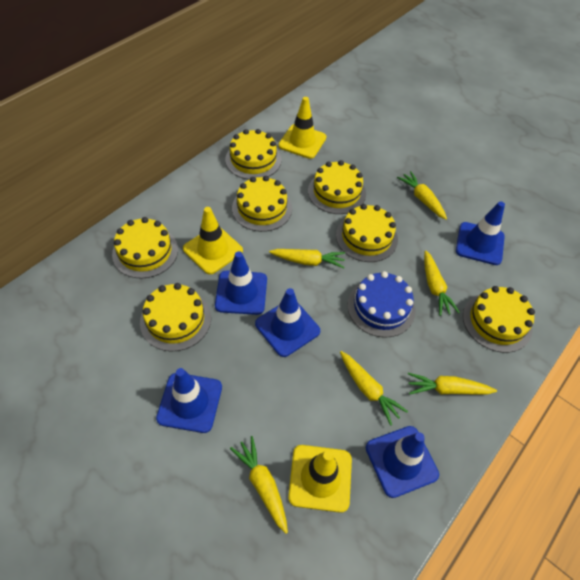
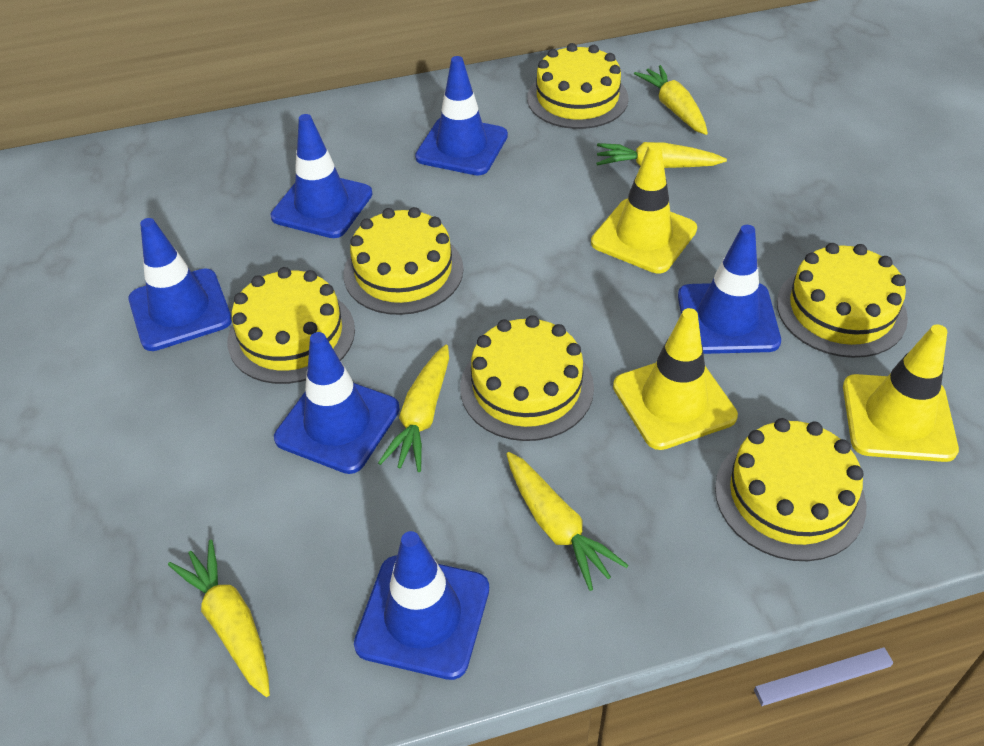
blue cake: [347,271,416,338] = 1 -> none = 0
blue traffic cone: [156,368,222,433] [215,251,267,315] [255,288,320,357] [366,426,439,498] [456,201,505,265] = 5 -> [128,218,232,351] [271,114,372,238] [274,332,400,474] [354,531,489,680] [415,56,508,176] [678,225,781,354] = 6
yellow cake: [112,217,178,279] [140,283,211,351] [225,129,282,180] [232,176,292,232] [308,160,366,214] [336,204,398,262] [463,286,535,353] = 7 -> [228,267,355,384] [343,207,464,315] [460,315,594,441] [527,43,629,129] [715,418,866,561] [777,243,908,358] = 6
yellow carrot: [230,436,288,534] [269,249,345,268] [340,351,408,426] [397,171,447,220] [408,373,497,395] [424,251,460,316] = 6 -> [168,540,270,697] [378,345,449,472] [507,452,628,591] [596,142,727,168] [634,65,708,135] = 5

